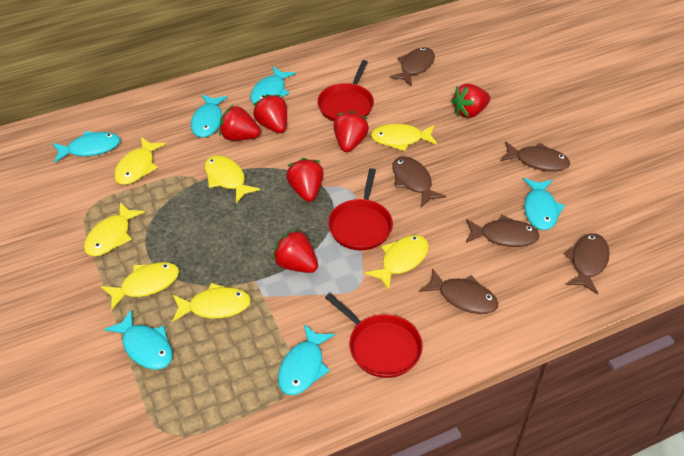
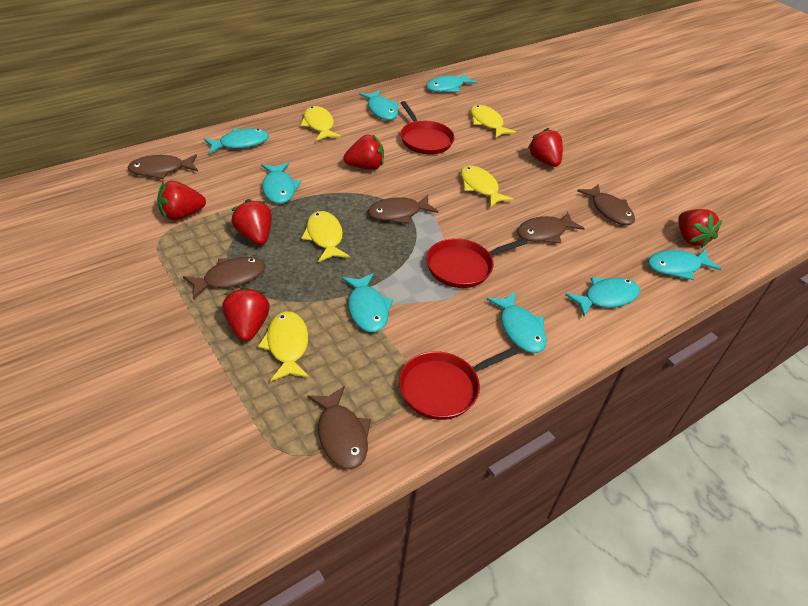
turquoise fish: [52,131,120,163] [104,310,173,370] [191,95,227,138] [250,66,296,104] [278,324,335,395] [523,178,565,230] = 6 -> [204,128,269,154] [261,163,301,204] [342,273,393,333] [359,90,398,120] [426,73,477,92] [486,292,546,353] [565,278,640,317] [648,249,721,280] = 8
yellow fish: [84,202,145,256] [101,262,179,310] [114,137,166,185] [172,283,251,322] [205,155,260,203] [365,235,429,290] [371,124,437,151] = 7 -> [258,311,309,381] [300,106,341,141] [301,211,350,262] [461,165,513,207] [471,105,516,138] = 5

